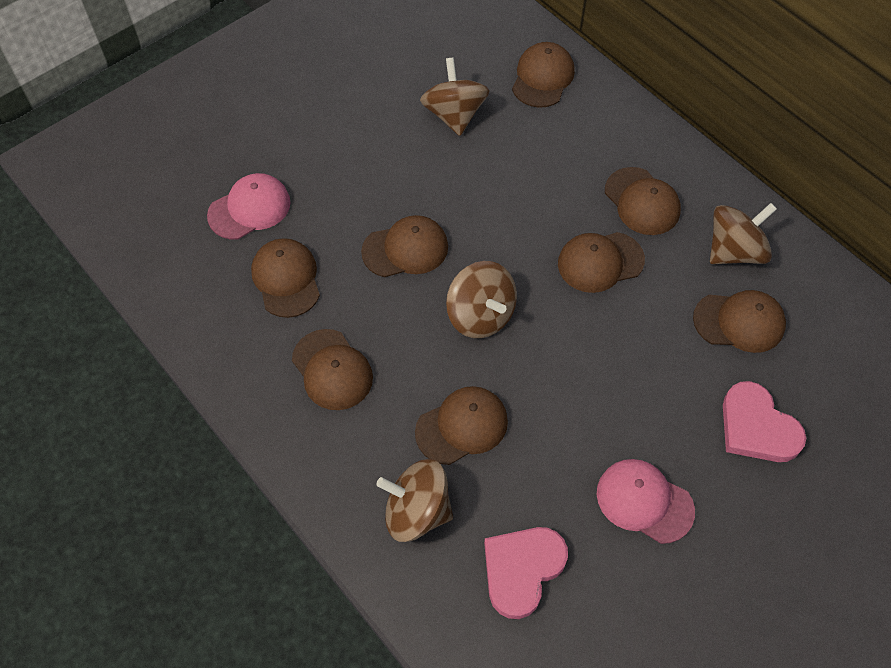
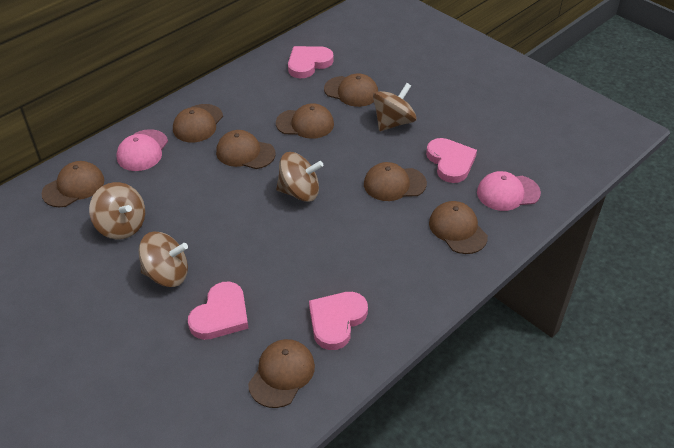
pink heart: [484,527,568,619] [723,381,806,462] = 2 -> [188,282,249,340] [288,46,334,78] [309,292,368,350] [426,138,477,183] = 4

